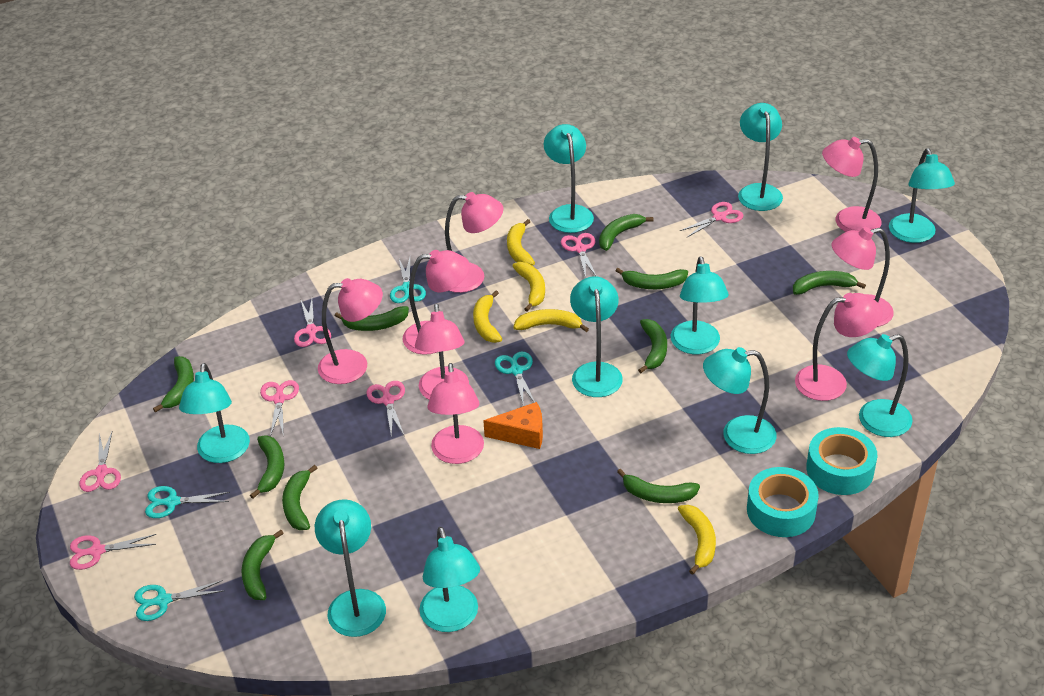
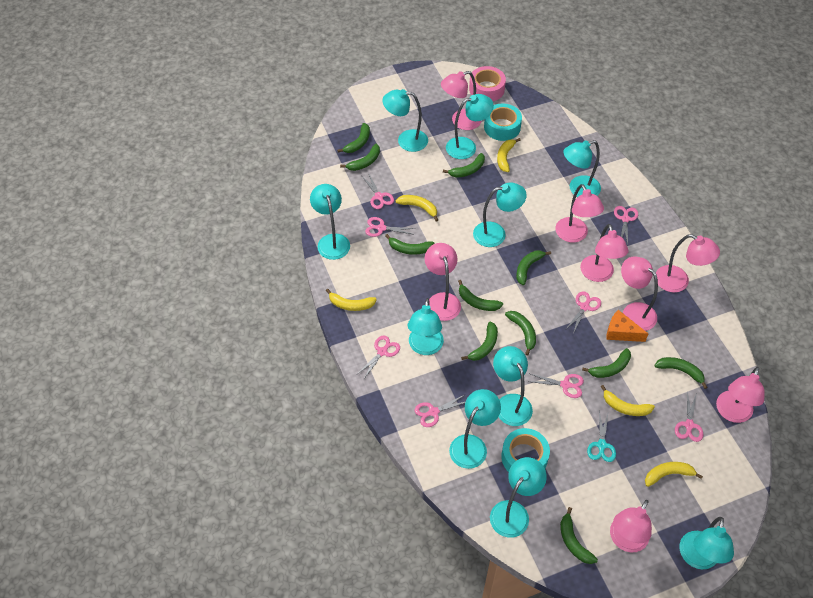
green banana: [153,356,194,413] [241,530,284,600] [250,436,285,499] [282,465,317,530] [335,306,409,331] [599,214,654,251] [615,268,688,289] [617,469,700,503] [638,319,667,373] [793,271,866,295] = 10 -> [337,123,370,153] [340,144,380,171] [385,234,435,255] [443,153,485,178] [458,280,503,311] [461,321,498,361] [505,311,536,356] [516,250,551,285] [560,507,598,564] [582,348,631,378] [654,357,708,389] = 11
pink scissors: [70,534,156,570] [79,432,121,492] [260,380,299,437] [294,299,331,347] [366,381,405,437] [561,233,596,278] [680,202,743,237] = 7 -> [356,336,400,380] [361,174,394,209] [365,217,416,237] [415,394,466,427] [528,374,584,398] [566,291,601,333] [614,206,638,244] [675,391,703,442] = 8
pink tape: none = 0 -> [469,66,506,101] = 1
turquoise scissors: [134,580,223,621] [145,486,230,518] [390,258,426,303] [495,351,535,406] = 4 -> [587,411,616,462] = 1

